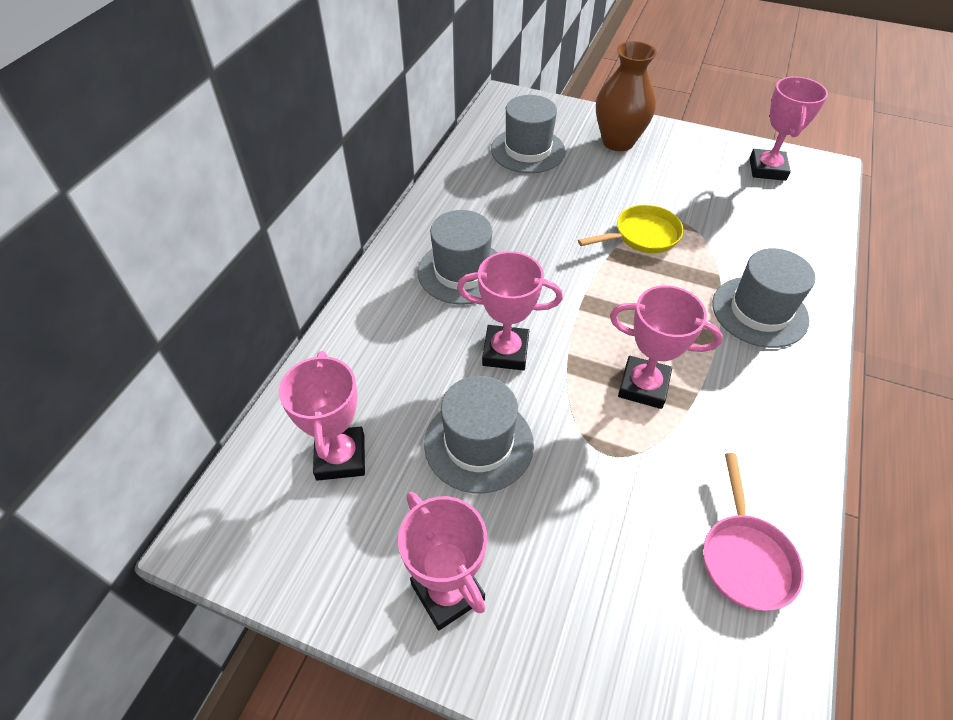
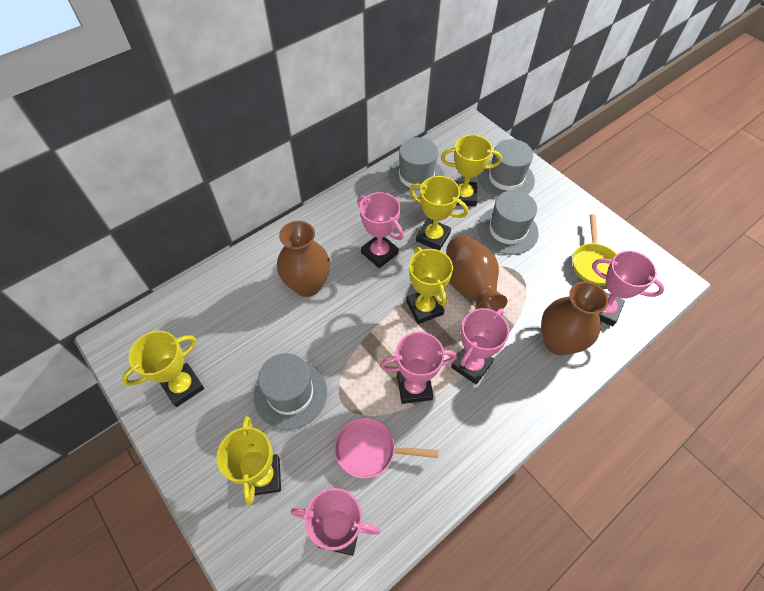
brown vase: [596,41,657,151] = 1 -> [277,221,330,297] [447,235,507,312] [541,281,608,355] = 3
yellow trophy: none = 0 -> [122,331,204,407] [216,416,281,505] [406,247,453,324] [410,176,468,250] [441,135,502,206] = 5

